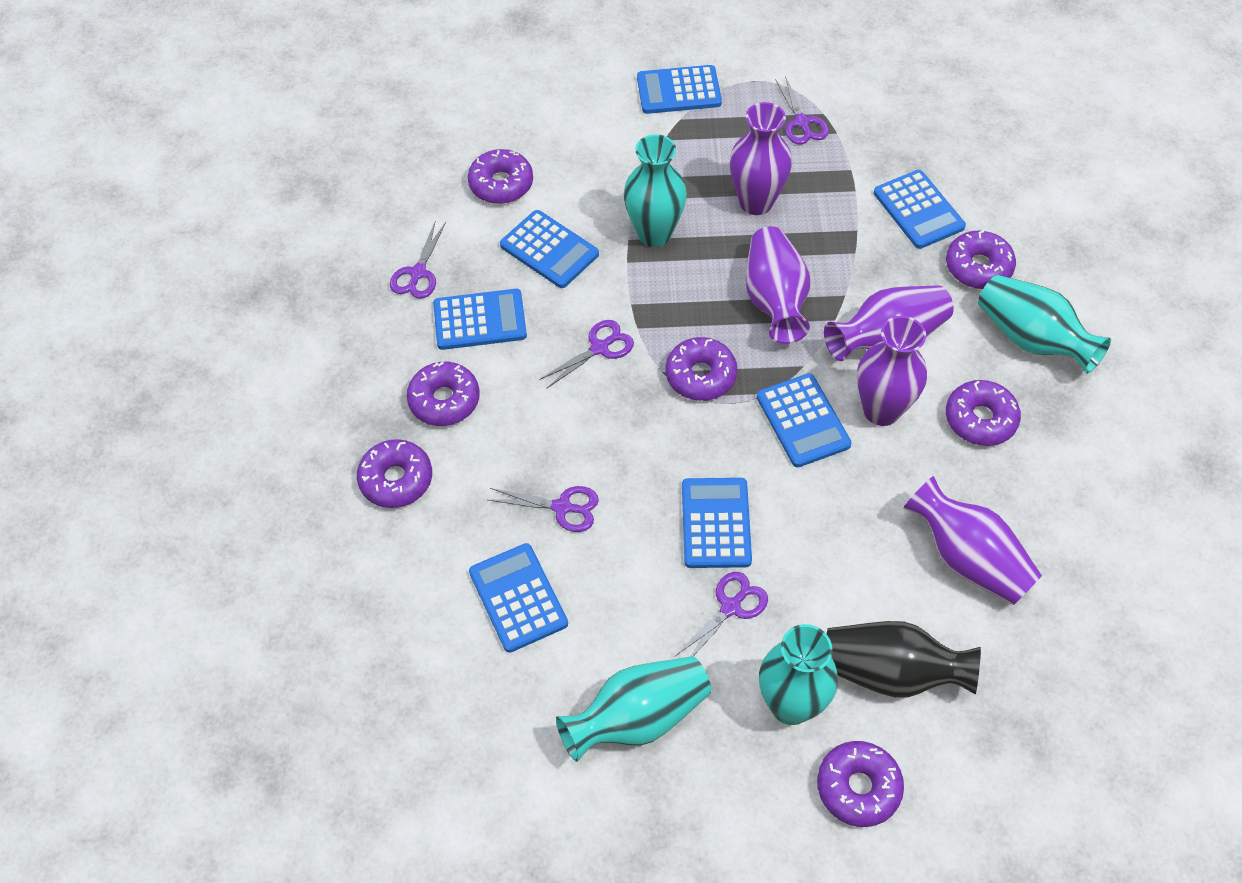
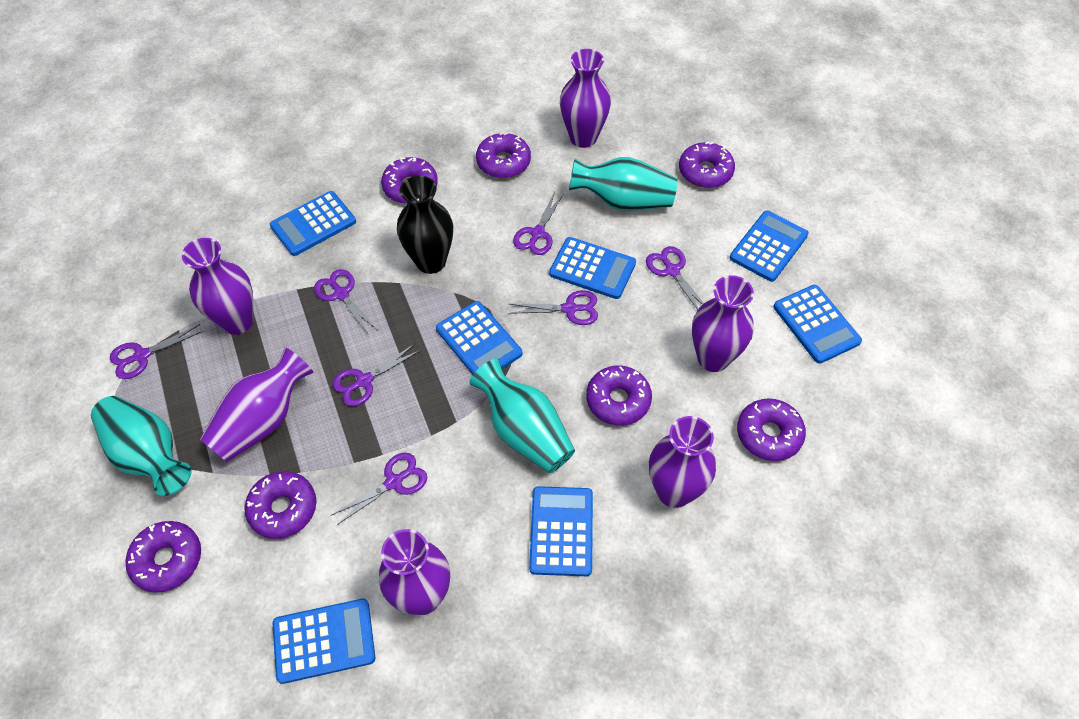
purple scissors: [390,220,446,299] [488,486,599,532] [539,320,634,388] [674,572,768,657] [775,76,829,145] = 5 -> [110,324,203,379] [314,269,378,335] [332,344,421,406] [332,453,428,525] [509,290,598,325] [513,192,564,255] [646,246,704,310] = 7
purple vase: [730,102,792,215] [746,226,810,344] [824,285,954,361] [857,316,927,426] [903,476,1042,605] = 5 -> [182,238,253,335] [200,347,313,462] [379,529,450,615] [560,49,611,148] [649,416,716,508] [692,275,754,372] = 6
turquoise vase: [556,656,711,762] [623,134,687,247] [759,624,838,725] [978,275,1111,374] = 4 -> [91,396,192,496] [470,359,575,473] [569,157,678,211] = 3

